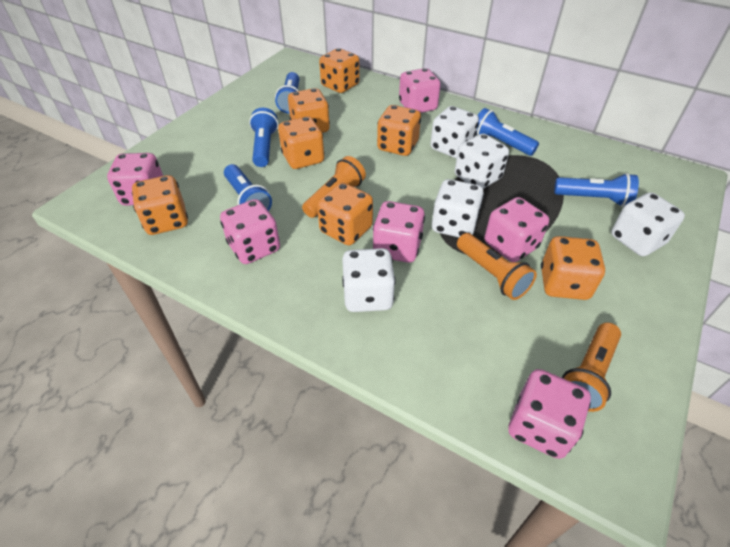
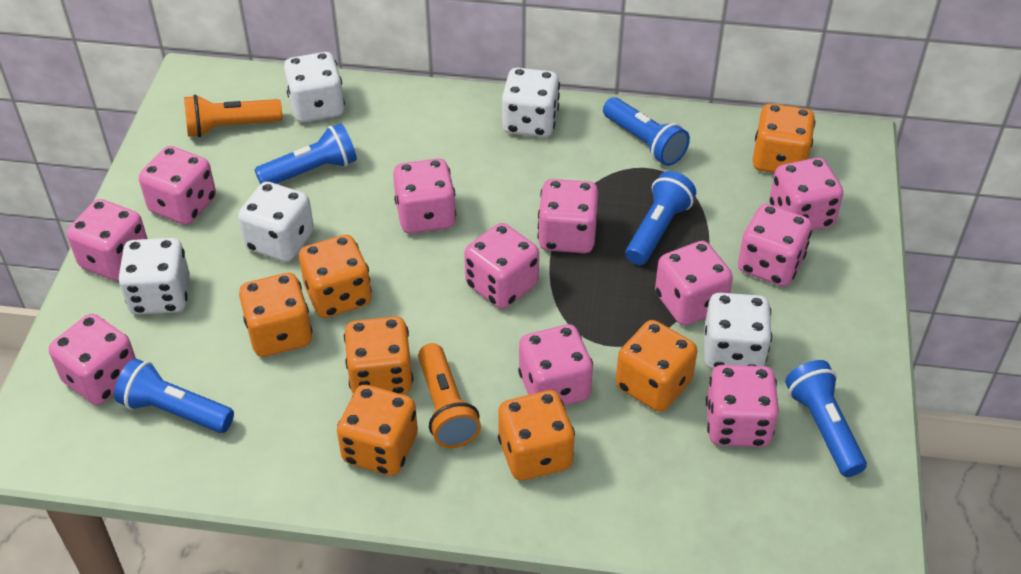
orange flashlight: [302,156,366,218] [457,233,537,300] [562,323,621,412] = 3 -> [184,95,282,137] [418,343,481,448] = 2
pink dice: [107,153,163,206] [220,199,280,264] [373,201,425,263] [399,68,441,113] [484,197,549,262] [509,369,591,459] = 6 -> [49,314,136,405] [67,199,148,281] [139,146,216,225] [393,158,456,234] [464,223,539,309] [518,324,593,406] [538,179,598,253] [655,241,733,325] [706,365,779,447] [738,204,812,287] [769,158,843,231] = 11

